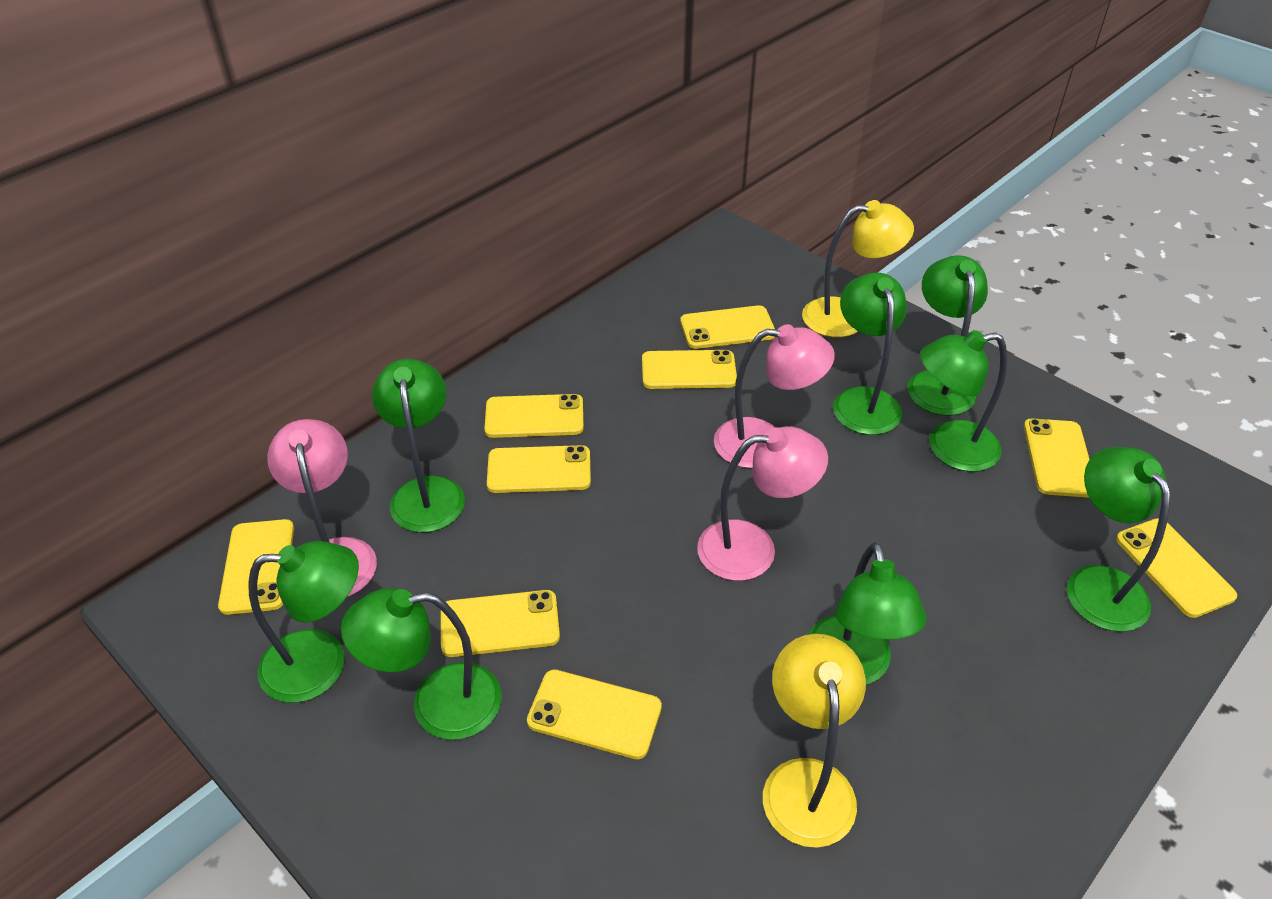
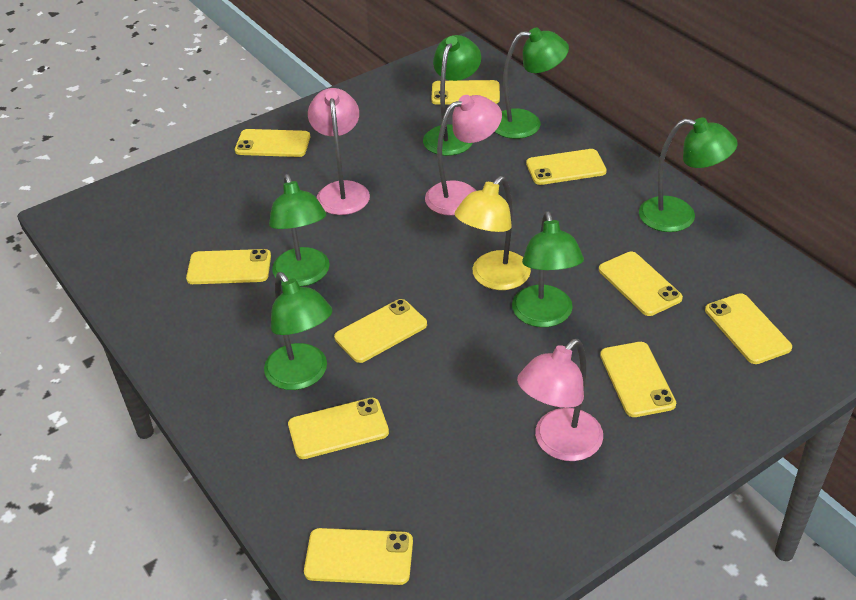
green lamp: [248,541,359,703] [341,588,502,740] [372,359,465,533] [808,542,926,685] [833,273,907,435] [907,255,988,416] [920,330,1007,472] [1067,447,1170,632] = 8 -> [264,272,333,390] [269,174,330,287] [423,35,481,156] [495,28,569,139] [512,211,584,327] [639,118,738,232] = 6
yellow lamp: [763,634,866,848] [802,200,914,337] = 2 -> [455,176,531,290] = 1
yellow phone: [218,519,294,615] [441,590,560,657] [484,394,584,438] [487,445,591,493] [527,669,662,759] [642,350,737,389] [680,305,775,349] [1024,419,1090,498] [1116,518,1237,618] = 9 -> [186,249,271,284] [235,129,310,157] [288,398,389,459] [304,528,413,585] [334,299,427,363] [431,80,500,105] [526,149,607,185] [599,252,683,316] [600,342,676,417] [705,293,792,364] = 10

